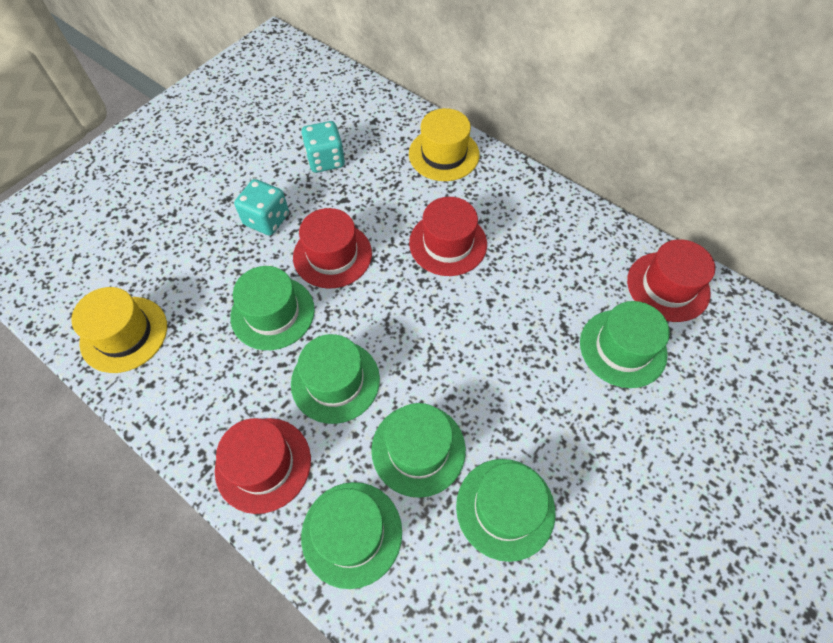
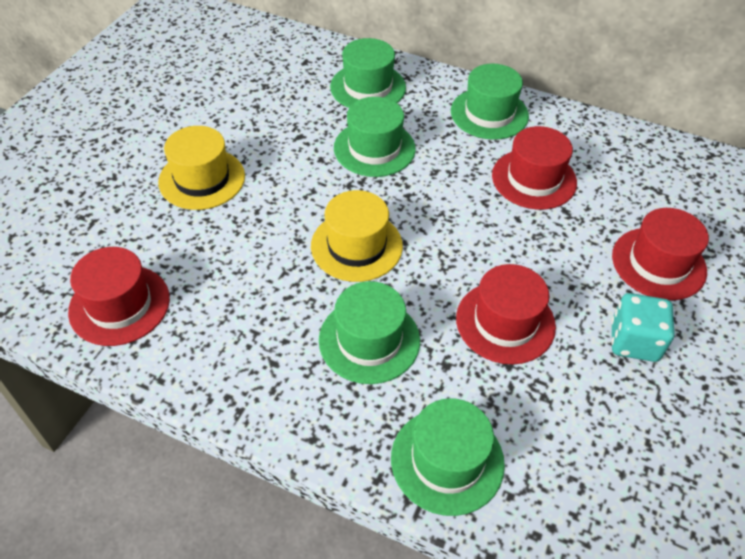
green hat: [231,266,315,350] [291,334,380,424] [301,482,402,589] [371,403,466,498] [456,459,555,562] [580,301,670,388] = 6 -> [319,281,420,384] [330,38,406,108] [334,97,416,177] [391,398,505,516] [451,64,529,140] = 5
turquoise dice: [234,179,289,235] [301,121,345,173] = 2 -> [611,293,675,362] = 1

